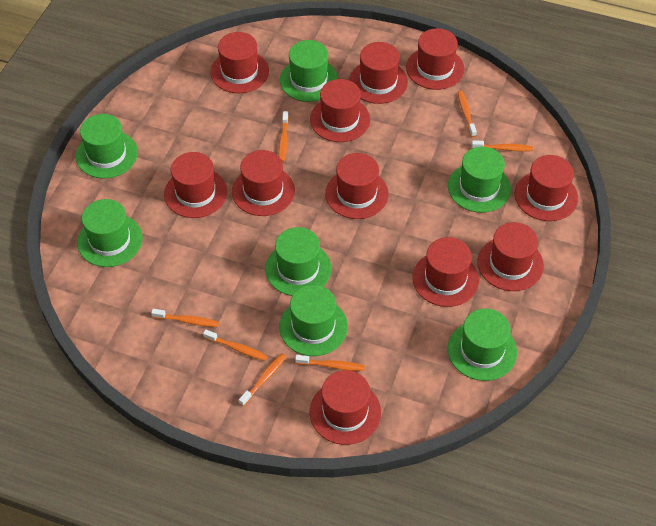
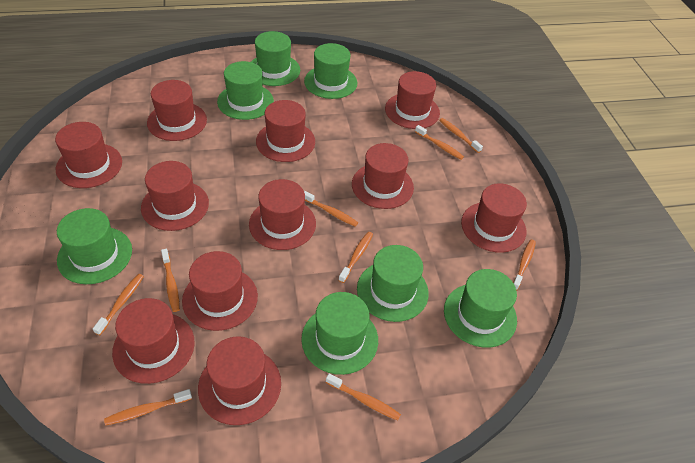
orange toothbrush: [151,309,219,327] [203,330,268,361] [239,353,287,406] [278,111,289,162] [295,355,365,371] [458,91,477,137] [472,140,533,151] = 7 -> [93,274,144,335] [104,389,192,426] [161,249,180,312] [304,191,358,227] [326,373,401,421] [339,232,373,283] [415,125,464,160] [439,118,483,153] [513,240,536,291] = 9

